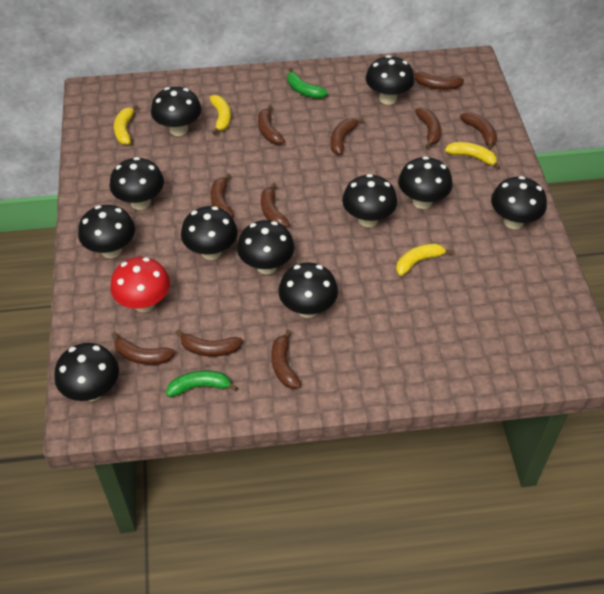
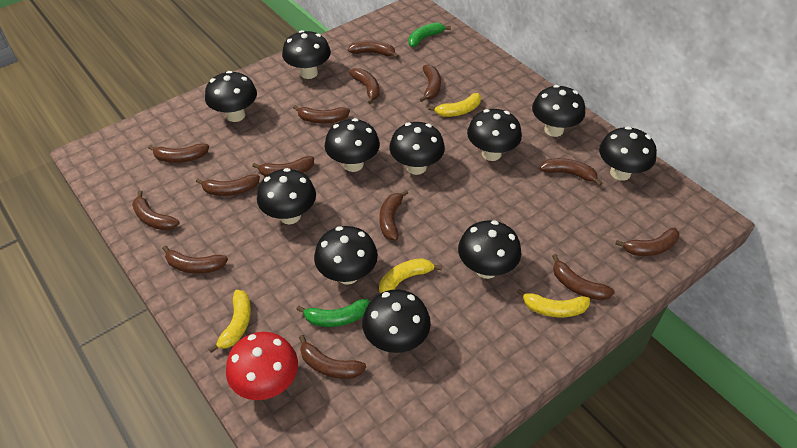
brown banana: [112,332,175,365] [175,329,243,357] [211,173,234,218] [258,105,285,145] [261,182,290,227] [271,330,301,389] [331,118,364,155] [412,69,464,90] [415,108,441,148] [460,112,497,150] = 10 -> [132,191,180,231] [148,143,209,163] [162,245,228,274] [196,174,260,196] [252,156,314,177] [293,105,350,123] [299,335,366,379] [348,40,399,58] [349,68,379,104] [379,190,408,240] [420,65,441,102] [540,158,602,186] [552,254,615,300] [615,228,680,256] = 14

